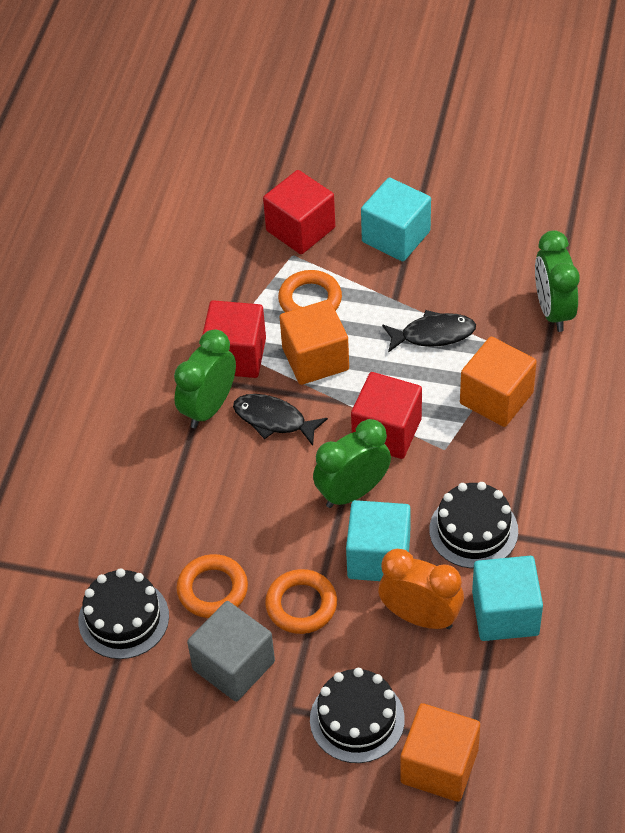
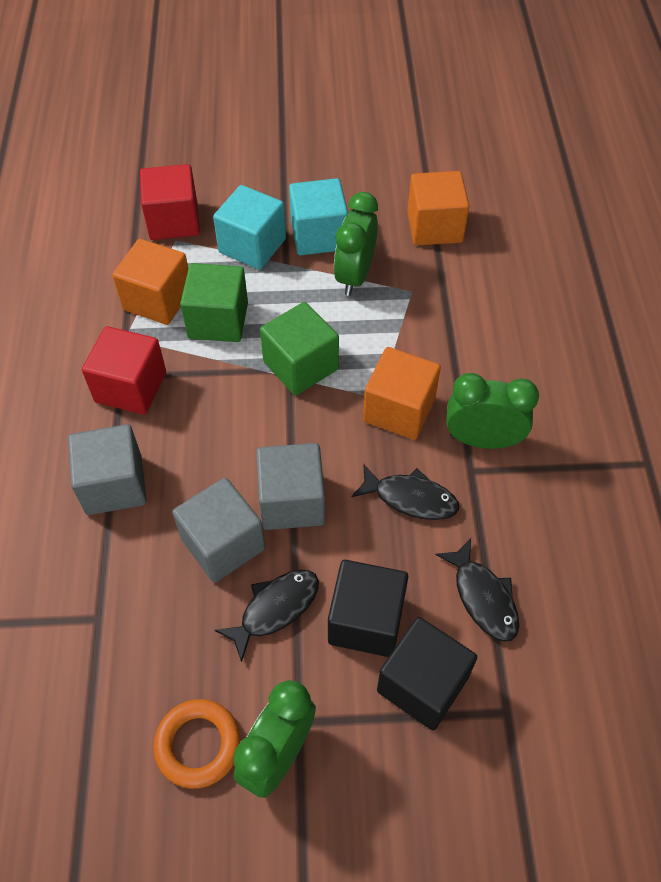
black cake: [78,568,169,659] [310,668,405,763] [429,482,518,569] = 3 -> none = 0
black cube: none = 0 -> [328,560,408,657] [377,617,477,730] = 2
black fish: [233,394,328,446] [382,310,476,353] = 2 -> [215,570,319,662] [351,464,459,520] [435,538,519,642] = 3
green cube: none = 0 -> [180,263,248,342] [260,302,339,396] = 2
grey cube: [187,601,275,702] = 1 -> [68,424,147,515] [172,478,265,583] [256,443,325,530] = 3
orange clock: [378,549,464,629] = 1 -> none = 0
orange ring: [177,554,248,618] [265,569,337,634] [278,270,342,312] = 3 -> [153,699,240,789] = 1
red cube: [202,300,266,378] [263,170,335,254] [351,372,422,459] = 3 -> [82,326,166,415] [140,164,200,240] = 2
turquoise cube: [346,500,411,581] [361,177,431,261] [472,556,543,641] = 3 -> [213,185,286,270] [289,178,348,255] = 2

